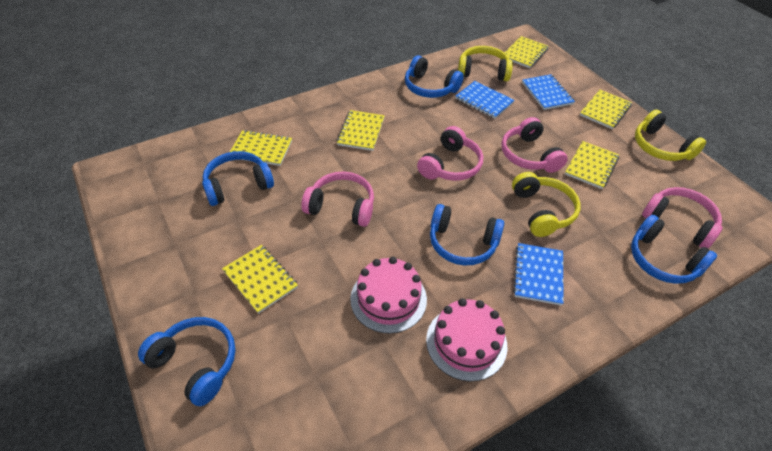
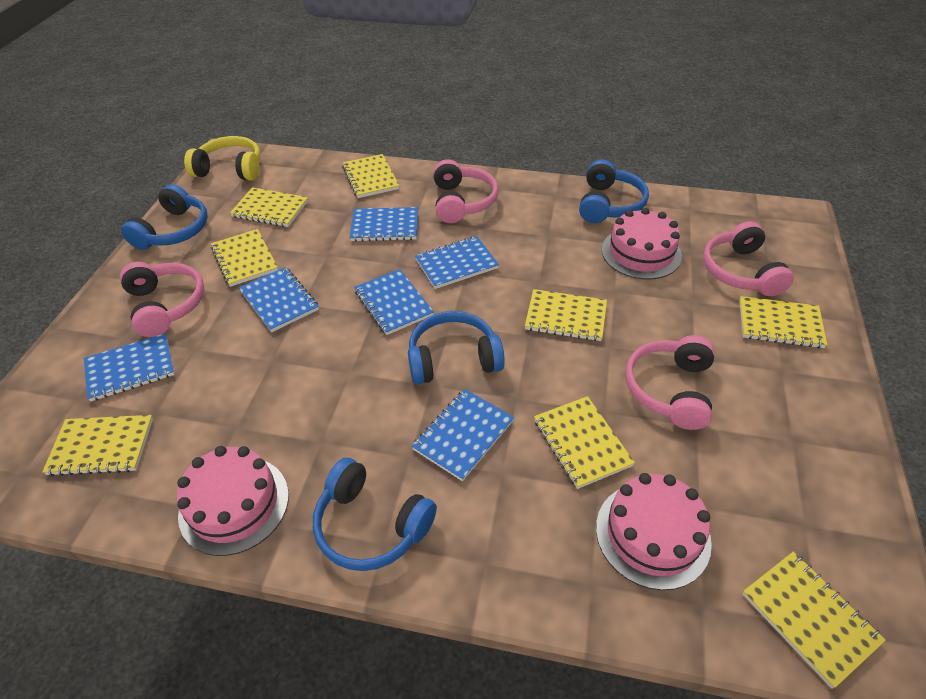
blue headphones: [138,317,235,406] [202,151,274,206] [405,55,464,98] [430,204,504,266] [631,215,717,284] = 5 -> [121,184,208,250] [313,458,437,571] [408,311,505,384] [579,160,649,223] = 4
blue notebook: [455,81,514,119] [513,243,564,306] [522,74,575,110] = 3 -> [84,333,175,402] [239,267,319,332] [350,207,418,242] [354,269,434,335] [412,389,514,481] [415,236,499,289] = 6
pink cake: [350,257,427,334] [426,298,507,381] = 2 -> [176,446,289,556] [596,473,712,590] [602,208,682,279] = 3
yellow headphones: [458,46,513,81] [512,172,581,237] [635,110,706,161] = 3 -> [184,136,261,181] = 1
yellow notebook: [222,245,298,314] [230,130,292,166] [337,110,385,151] [505,36,549,68] [565,141,619,189] [580,90,632,129] = 6 -> [42,415,153,476] [211,229,278,287] [230,187,308,227] [342,154,400,198] [525,289,607,341] [534,396,635,489] [739,296,827,348] [743,552,886,689] = 8

